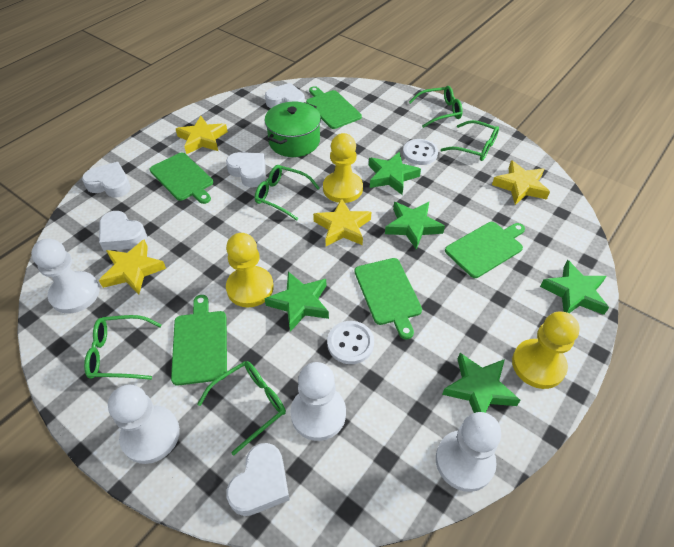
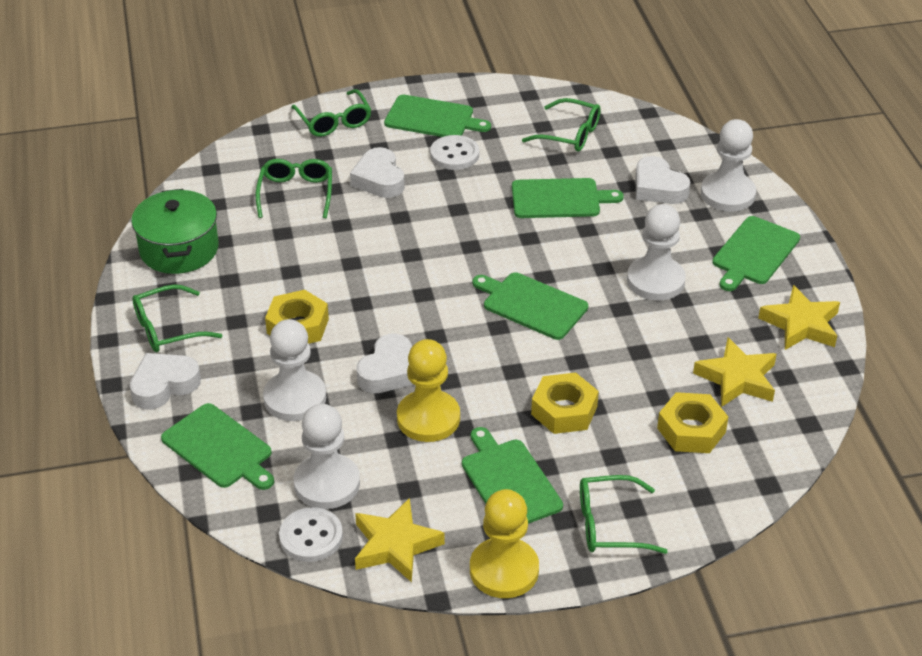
green cutting board: [149,152,213,204] [171,295,227,386] [306,86,362,129] [354,258,422,339] [445,222,525,278] = 5 -> [161,403,274,490] [384,95,491,137] [462,427,563,524] [473,272,588,340] [512,178,624,218] [712,216,800,291] = 6
green star: [265,271,329,332] [369,151,421,195] [385,202,445,249] [442,353,520,413] [540,260,609,315] = 5 -> none = 0
white heart: [82,162,131,198] [99,211,147,251] [226,152,265,187] [226,443,290,516] [265,83,305,108] = 5 -> [130,353,201,409] [350,147,405,198] [356,333,414,393] [635,156,690,204] = 4
yellow nut: none = 0 -> [265,290,329,344] [531,373,599,434] [657,392,728,453] = 3
yellow pawn: [226,233,274,307] [323,133,363,203] [512,312,580,389] = 3 -> [397,339,460,442] [470,489,539,598] = 2
yellow star: [99,239,166,295] [176,116,228,154] [313,198,371,246] [492,160,550,205] = 4 -> [355,498,445,582] [693,337,777,407] [758,285,840,350] = 3

